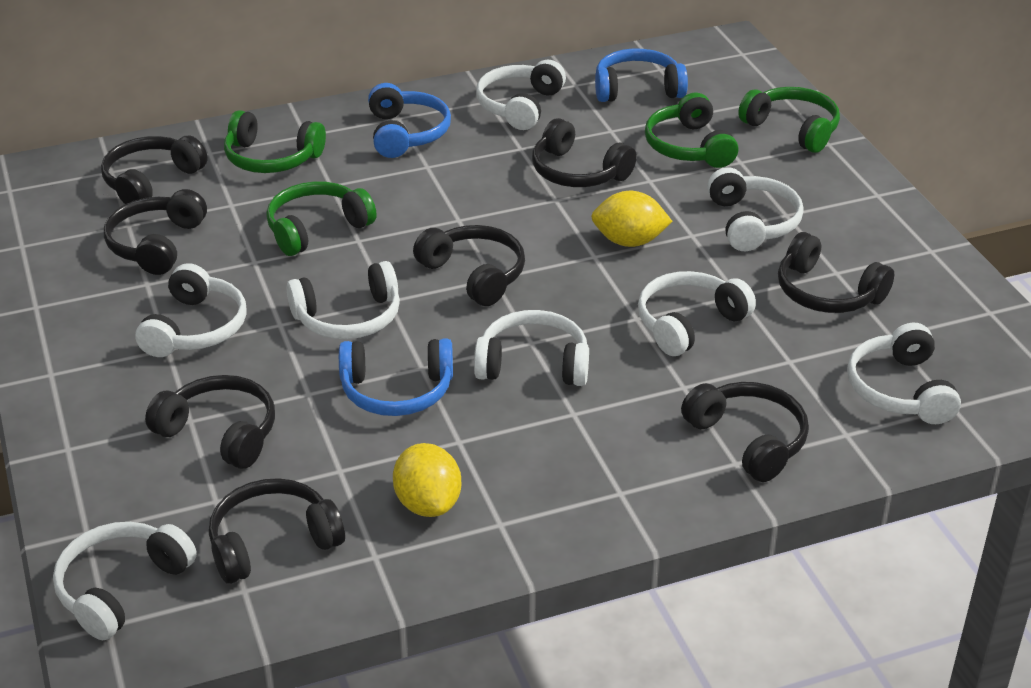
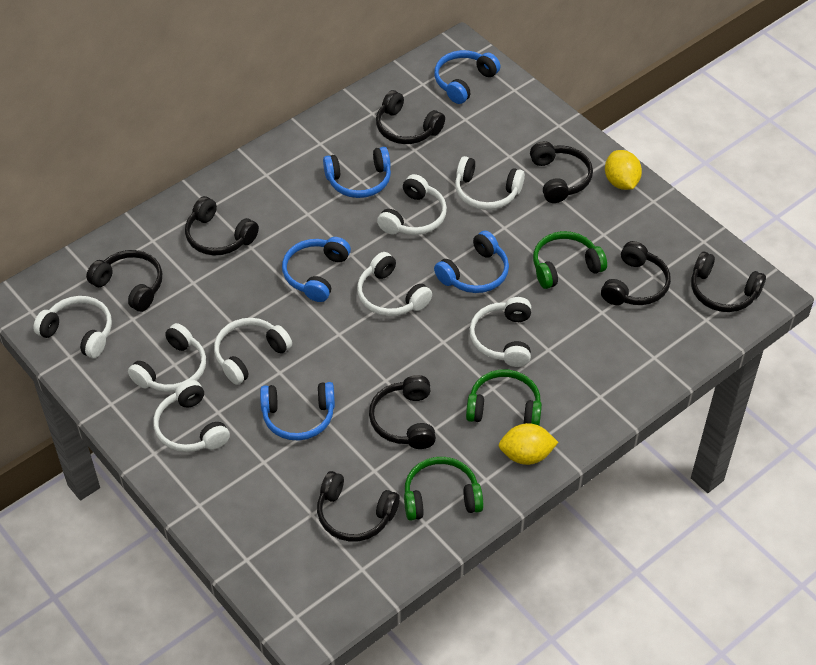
blue headphones: [339,338,453,416] [368,83,451,158] [595,49,688,102] = 3 -> [260,382,335,441] [282,237,351,302] [323,147,391,198] [434,50,501,104] [434,231,509,293] = 5
green headphones: [224,110,326,173] [266,181,377,256] [645,93,738,168] [738,87,840,153] = 4 -> [404,457,483,521] [466,369,542,426] [533,231,607,289] = 3

